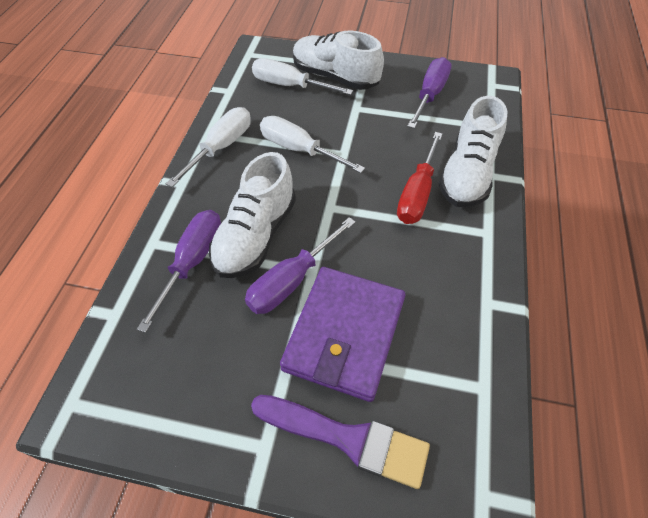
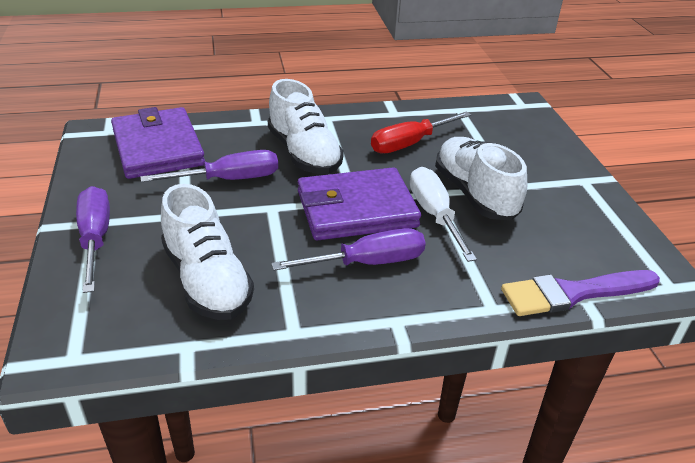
purple wallet: [280,267,405,402] = 1 -> [111,107,205,179] [298,167,421,241] = 2
white screwdriver: [166,107,251,187] [252,58,353,95] [260,116,365,173] = 3 -> [410,167,477,262] = 1

